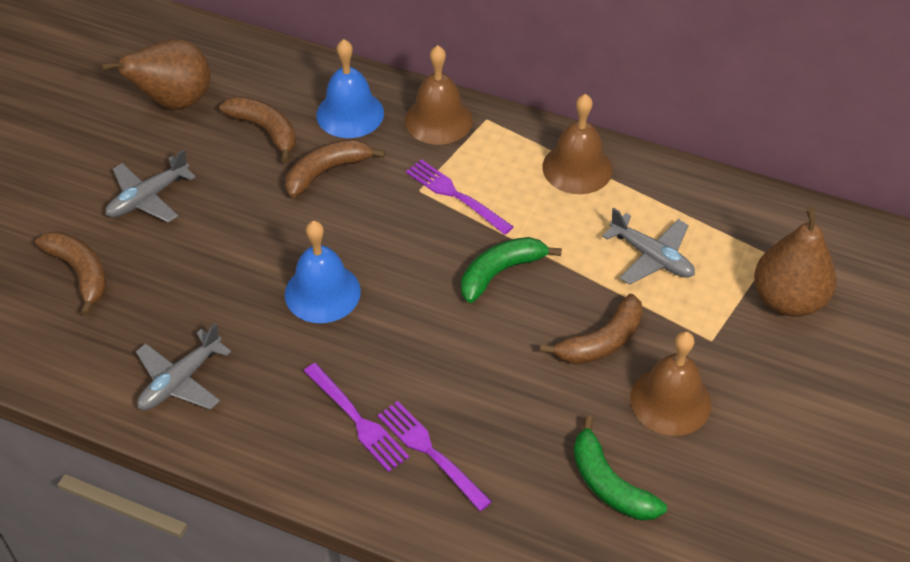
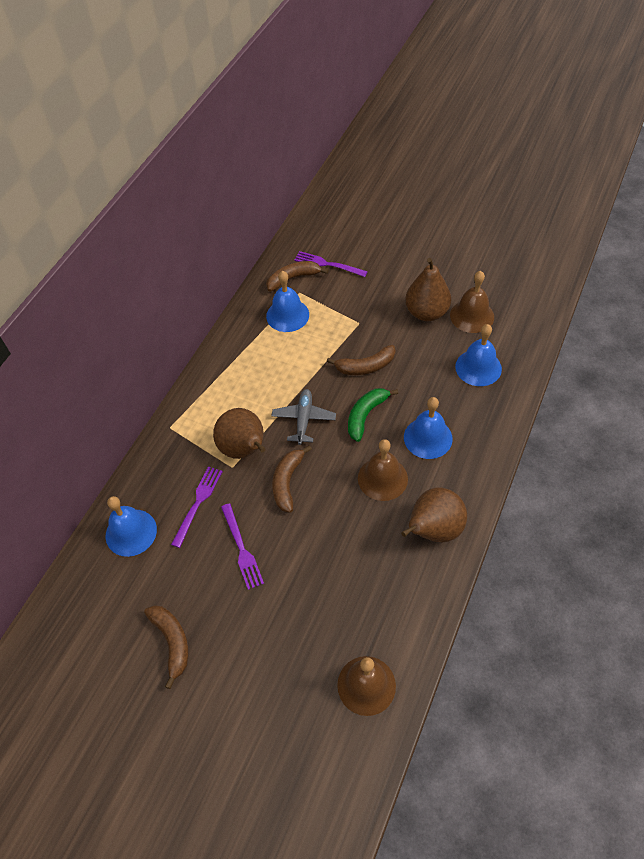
blue bell: [285,221,361,323] [316,39,384,138] = 2 -> [106,496,157,557] [266,271,309,332] [404,397,453,459] [455,324,502,386] = 4
brown pear: [101,39,211,110] [754,207,837,317] = 2 -> [213,408,266,459] [401,487,467,542] [405,258,451,321] = 3
green banana: [461,237,562,303] [574,416,667,520] = 2 -> [348,388,398,442] = 1
grey plane: [105,149,196,223] [136,323,231,410] [602,208,695,285] = 3 -> [272,389,336,445] = 1

